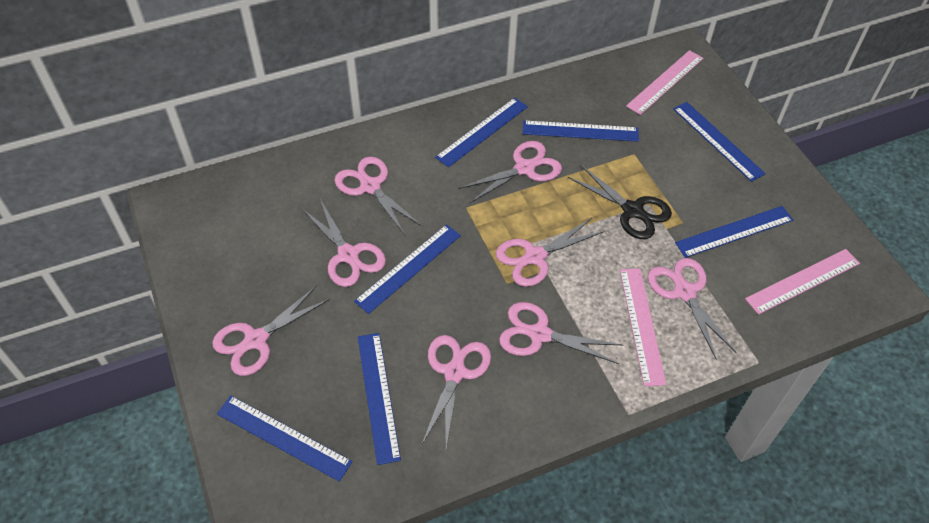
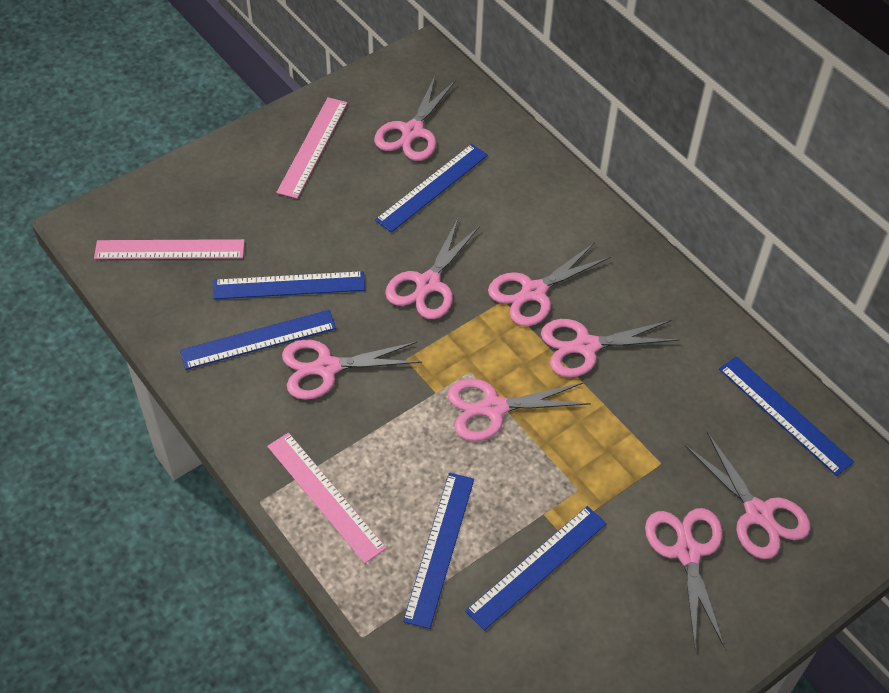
black scissors: [568,165,672,239] = 1 -> none = 0
blue ruler: [217,396,353,482] [354,224,461,314] [358,333,401,465] [435,98,528,167] [522,120,639,142] [673,102,766,182] [675,206,793,258] = 7 -> [180,310,336,370] [213,271,365,299] [375,144,488,232] [403,473,474,629] [465,506,607,631] [719,356,854,476] = 6

